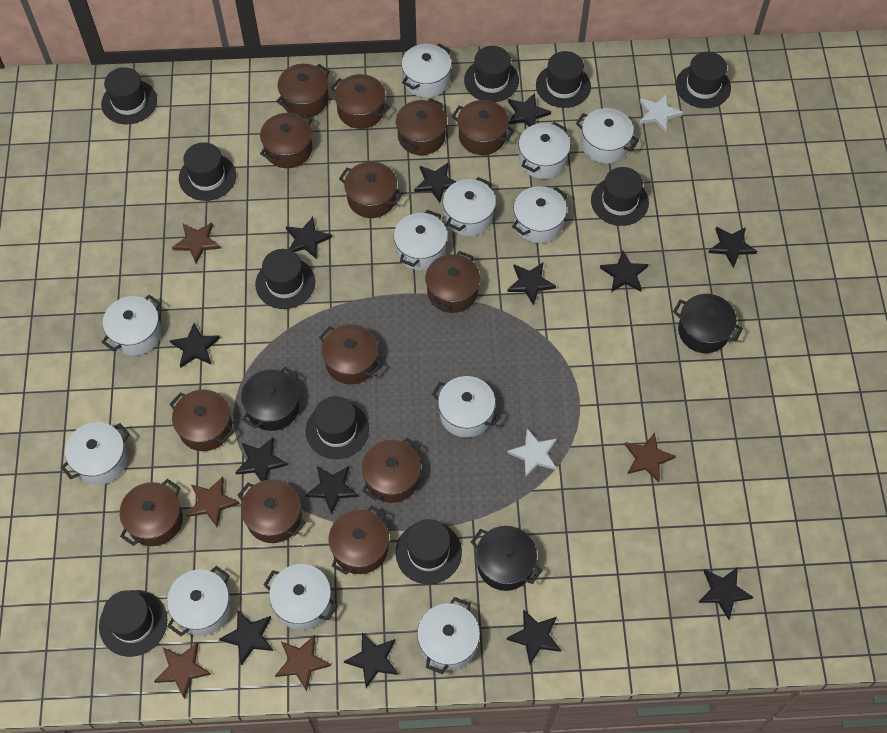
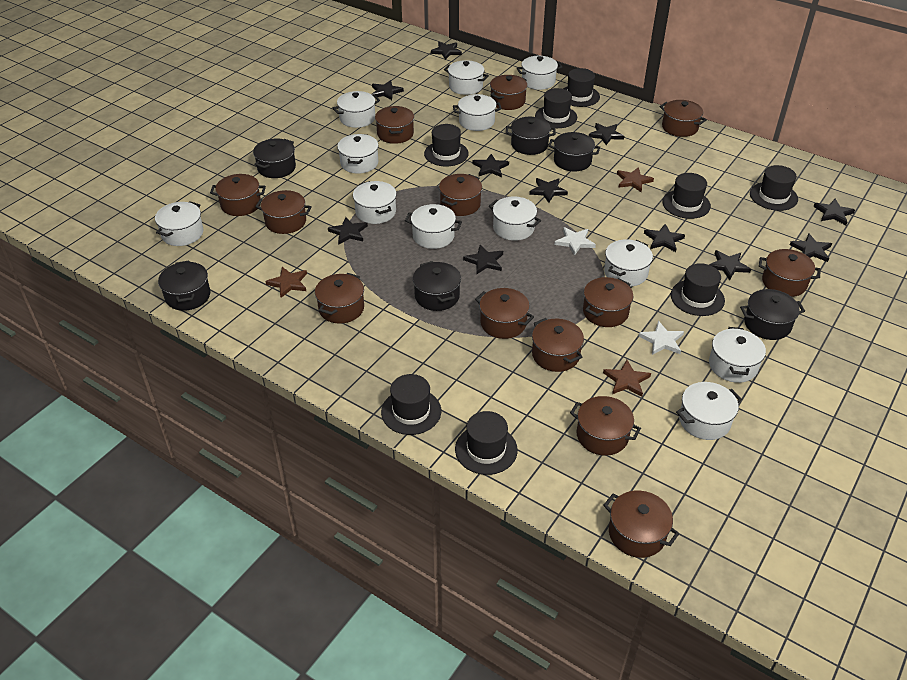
black hat: [99,590,167,657] [101,67,157,124] [179,142,236,201] [255,249,315,309] [306,396,369,459] [396,519,462,584] [464,46,519,102] [536,51,591,108] [591,167,649,226] [676,52,731,108] = 10 -> [381,374,441,435] [424,124,469,166] [455,411,518,475] [535,88,577,128] [563,68,600,107] [662,173,711,219] [671,263,725,316] [750,165,798,211] = 8
black pot: [241,367,299,431] [471,526,543,591] [673,294,743,353] = 3 -> [158,261,210,311] [253,139,296,178] [413,261,461,311] [506,117,556,155] [548,132,600,171] [740,289,805,340] = 6
black star: [170,323,220,368] [219,610,273,665] [235,437,288,481] [286,217,332,259] [305,466,359,515] [344,632,398,688] [414,163,456,203] [506,609,561,665] [507,263,556,306] [508,93,551,127] [600,251,648,292] [698,567,753,620] [708,226,757,268] = 13 -> [328,217,368,245] [372,80,404,100] [431,42,462,60] [463,245,503,275] [472,154,509,177] [529,178,568,203] [589,123,624,145] [644,224,685,252] [709,250,751,280] [790,233,832,262] [813,199,855,225] = 11
brown star: [154,642,211,699] [172,222,221,264] [187,477,240,527] [275,635,331,691] [624,433,676,482] = 5 -> [265,267,307,298] [603,360,651,397] [617,167,654,192] = 3

